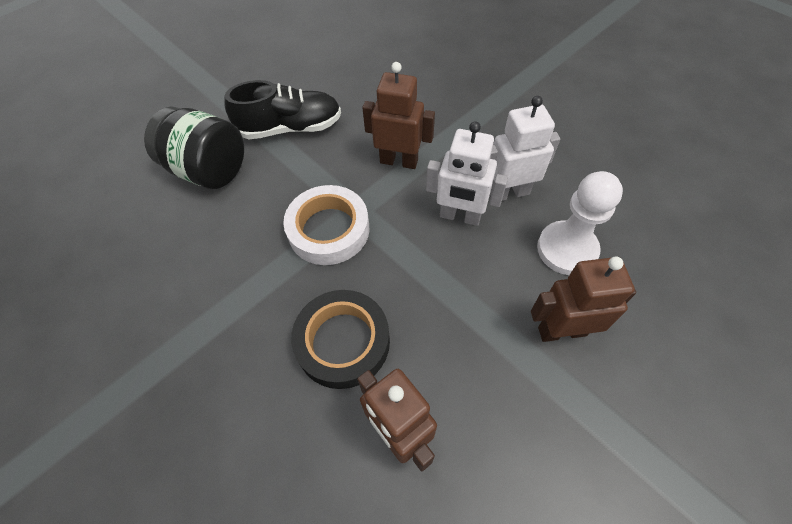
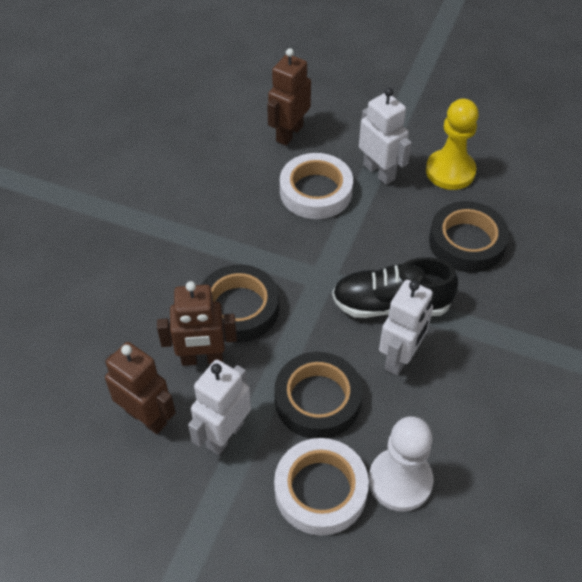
black jar: [144,107,244,189] = 1 -> none = 0
black tape: [291,290,390,389] = 1 -> [201,264,279,342] [274,352,362,439] [429,201,509,273] = 3
white robot: [426,121,508,226] [490,96,560,201] = 2 -> [188,360,251,455] [359,88,412,185] [379,280,433,375] = 3
white tape: [283,185,369,265] = 1 -> [274,438,369,536] [280,153,353,219] = 2
yellow pawn: none = 0 -> [426,99,479,190] = 1

